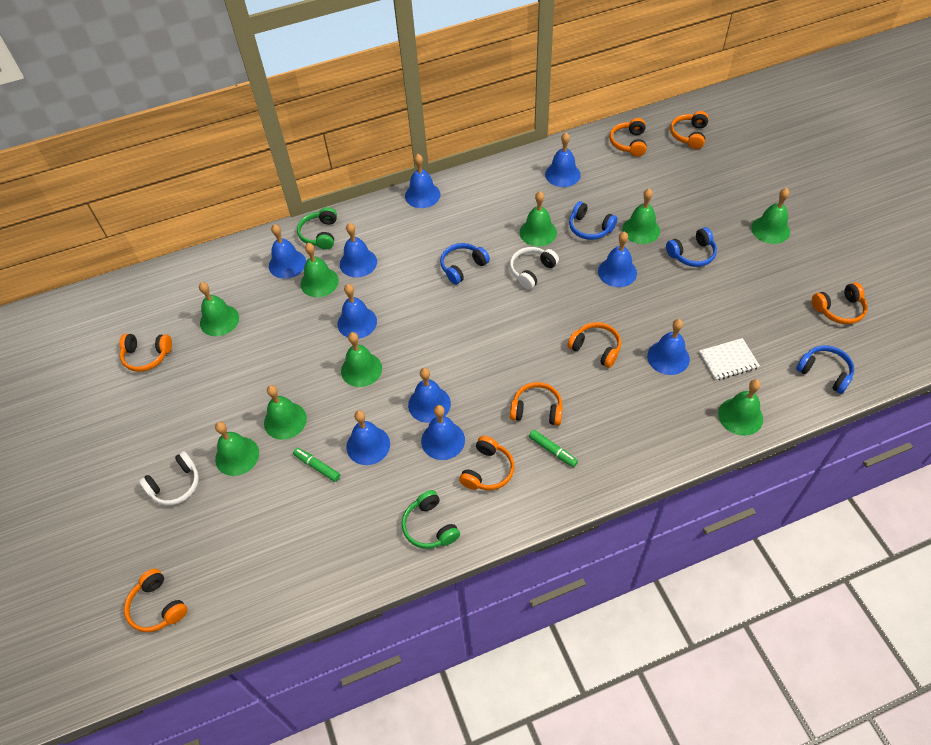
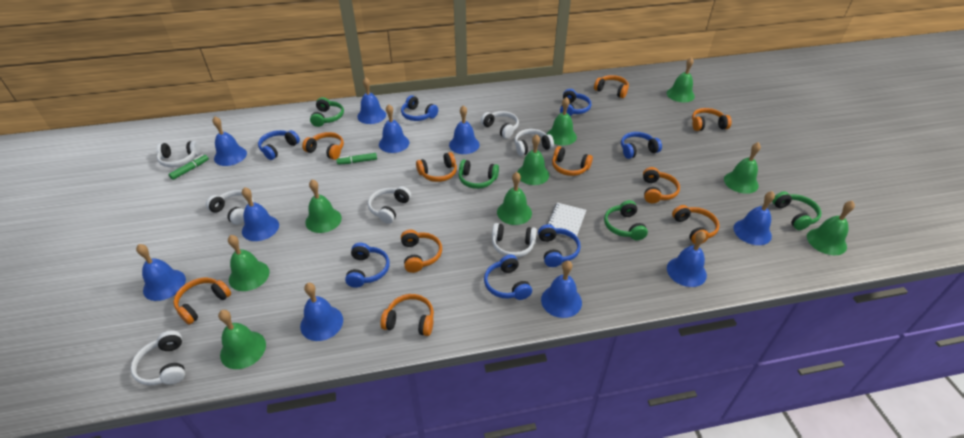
blue headphones: [440,243,490,285] [569,201,617,240] [666,227,717,267] [796,346,854,394] = 4 -> [258,130,300,160] [345,243,390,288] [401,95,438,121] [484,254,532,300] [538,224,581,267] [560,89,591,116] [621,132,662,159] = 7
green headphones: [297,207,337,250] [402,490,460,549] = 2 -> [310,97,344,127] [459,159,499,189] [604,200,648,240] [772,191,821,230] = 4
orange headphones: [119,334,172,372] [124,569,187,632] [459,436,514,490] [510,382,563,426] [567,322,621,368] [609,118,647,157] [670,111,709,149] [812,282,868,324] = 8 -> [173,278,231,325] [302,132,344,160] [380,294,434,336] [401,230,442,273] [416,152,457,182] [552,146,593,176] [594,75,629,98] [643,167,680,203] [672,205,719,244] [692,108,732,131] = 10
white headphones: [139,451,199,506] [510,247,559,289] = 2 -> [131,330,185,385] [156,141,200,167] [206,190,254,225] [368,186,411,224] [481,111,519,139] [492,223,537,258] [515,129,554,156] = 7

